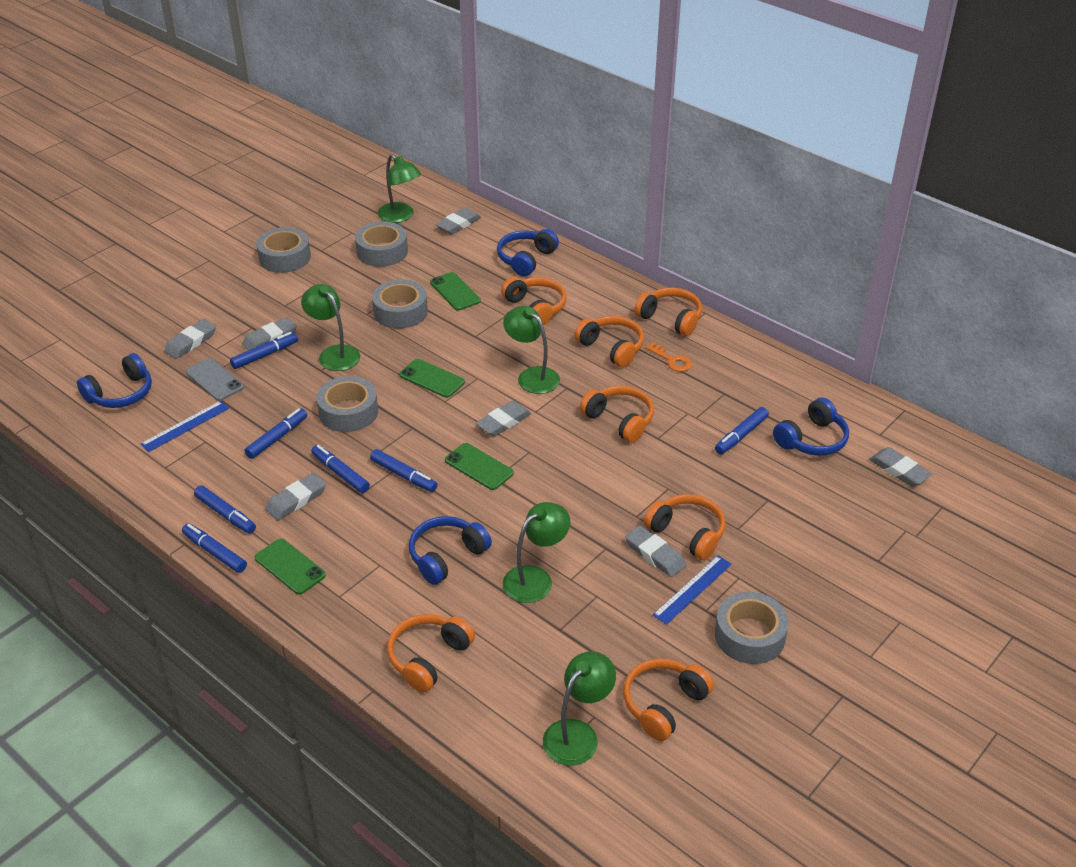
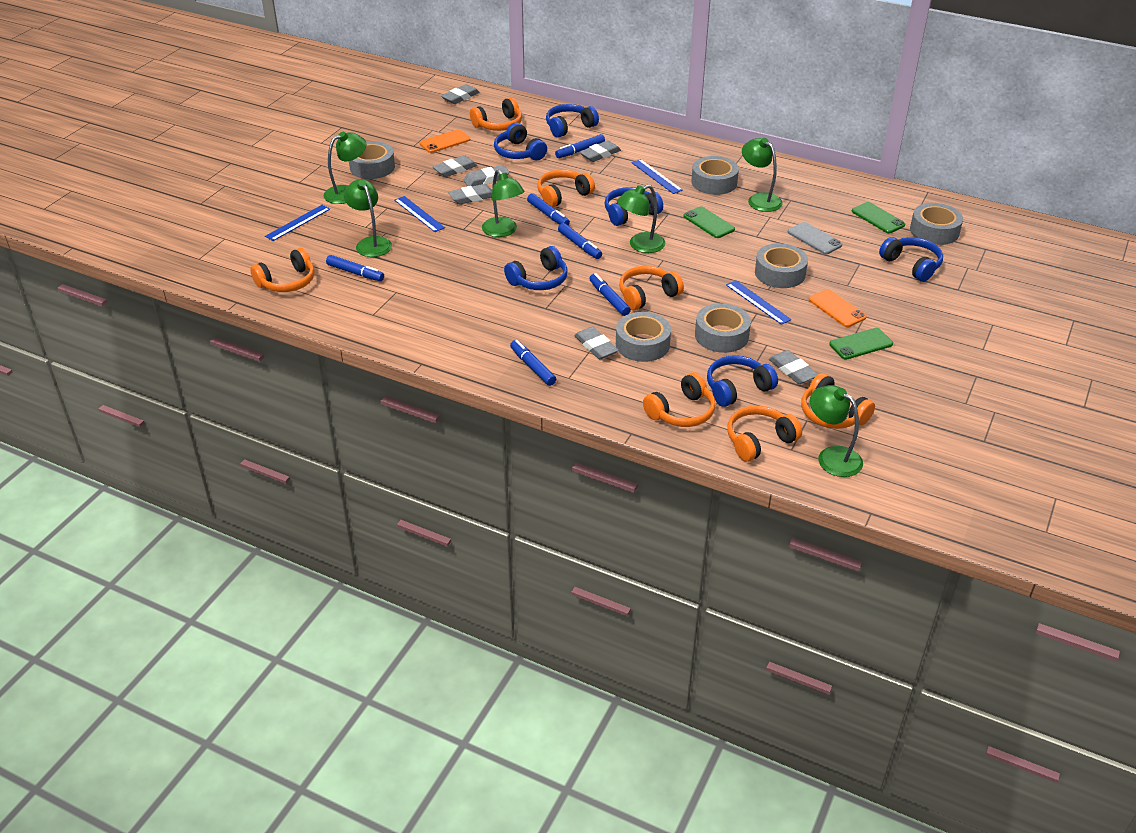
blue headphones: [77,353,152,408] [409,516,492,585] [497,229,559,276] [773,398,849,456] = 4 -> [494,123,547,160] [504,246,568,290] [546,104,599,138] [605,187,663,226] [707,355,778,407] [879,237,943,282] = 6
blue marker: [182,523,247,573] [194,486,256,534] [230,332,298,369] [245,408,307,459] [311,445,370,493] [370,449,438,492] [715,407,769,454] = 7 -> [326,255,384,281] [510,340,556,386] [527,193,570,225] [555,134,605,158] [558,223,602,259] [589,273,631,316] = 6
blue ruler: [140,401,229,452] [653,556,732,625] = 2 -> [265,205,330,241] [394,196,445,232] [631,159,683,194] [726,280,792,325] = 4
green lamp: [301,284,360,371] [378,154,421,223] [503,306,560,394] [503,502,570,603] [543,651,616,766] = 5 -> [324,132,366,204] [344,179,392,257] [482,170,525,237] [617,185,665,253] [742,138,783,212] [810,385,863,477] = 6
green phone: [255,539,326,595] [399,359,465,398] [430,272,481,311] [445,443,514,490] = 4 -> [683,206,735,238] [829,328,893,360] [852,202,905,233] = 3
grey tape: [256,227,311,273] [317,376,378,432] [355,222,408,267] [372,280,428,329] [715,592,789,664] = 5 -> [349,141,395,179] [616,312,671,362] [691,156,739,195] [695,303,751,353] [755,243,808,288] [910,203,963,245] = 6
orange key: [645,342,692,372] = 1 -> none = 0
orange phone: none = 0 -> [420,129,470,153] [809,289,866,327] = 2

